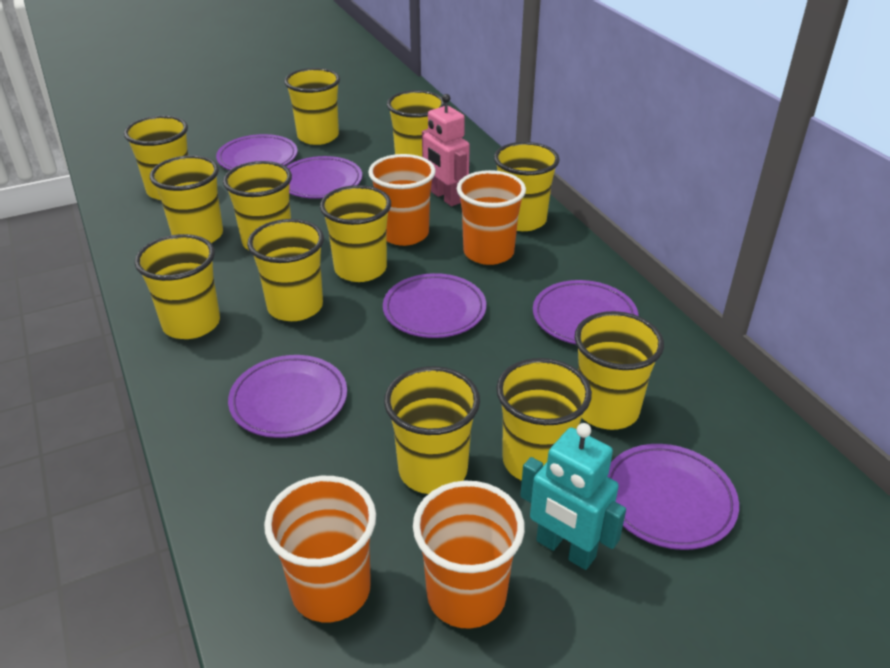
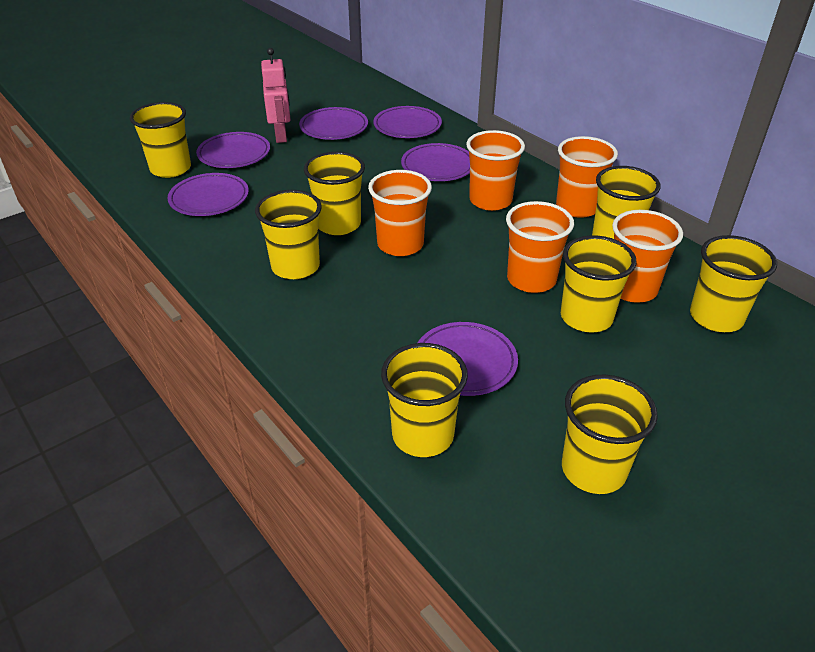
orange cup: [264,476,376,622] [368,154,436,246] [413,481,525,629] [457,170,526,265] = 4 -> [368,170,432,256] [466,130,525,211] [506,201,574,293] [556,136,618,218] [612,210,683,302] = 5
turquoise robot: [520,423,626,570] = 1 -> none = 0
yellow cup: [124,115,188,200] [135,234,220,339] [150,155,223,243] [223,161,292,250] [247,219,324,321] [284,68,340,145] [320,185,391,282] [384,366,480,494] [387,90,445,157] [494,142,560,231] [496,358,592,481] [575,311,664,430] = 12 -> [130,102,191,178] [255,190,322,279] [304,152,365,235] [381,343,468,457] [561,235,637,332] [562,375,658,494] [592,166,660,239] [690,235,777,332] = 8

